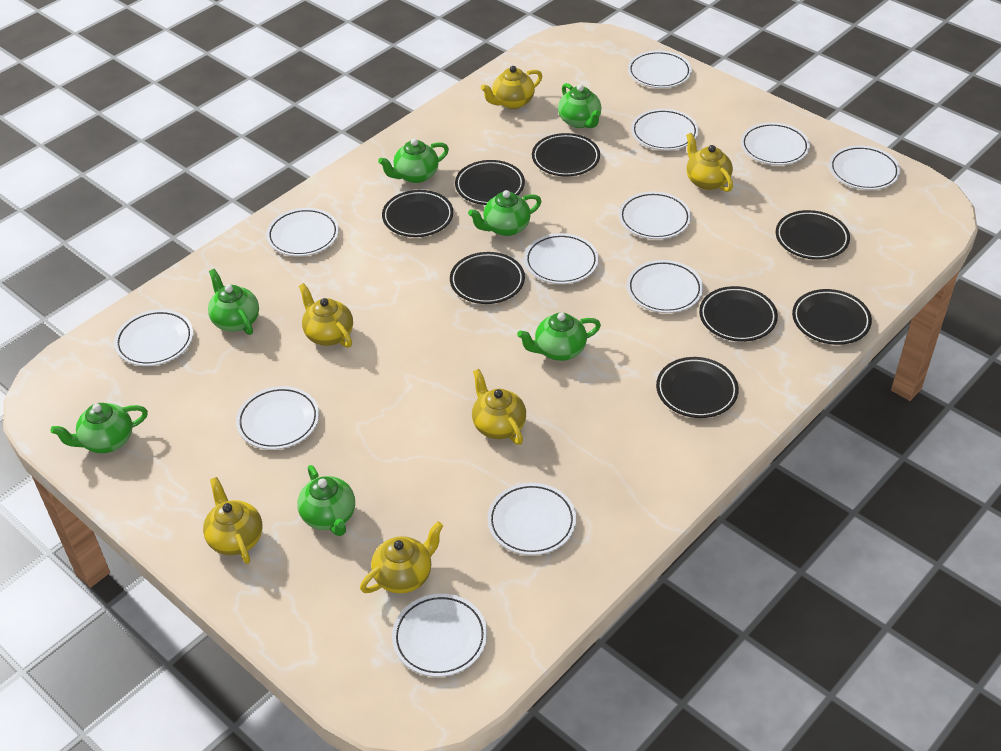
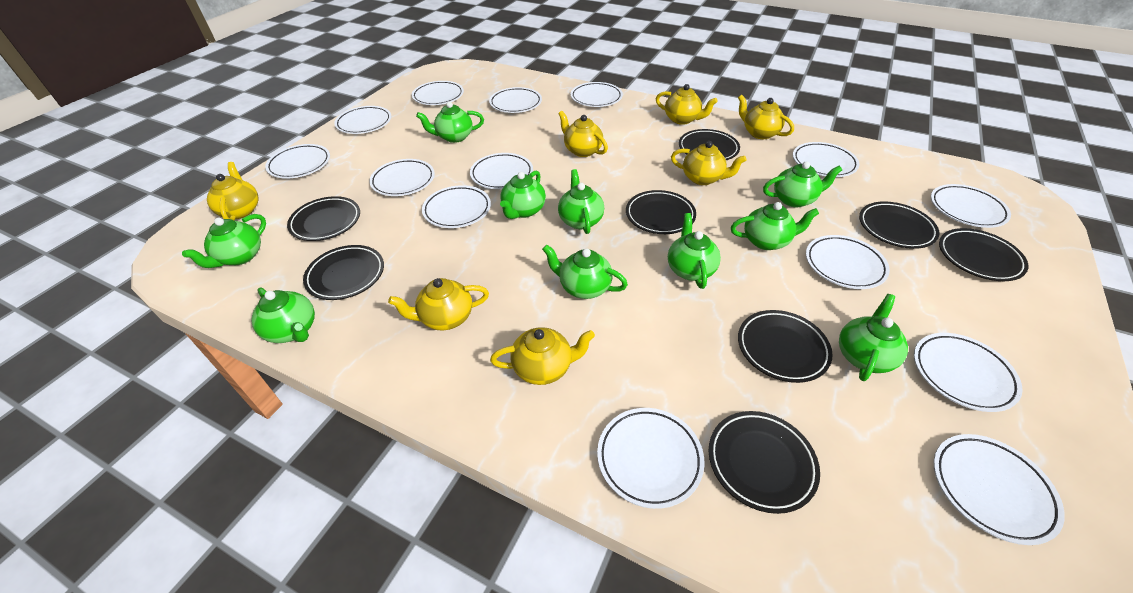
green teapot: [51,403,148,453] [208,269,259,335] [297,465,355,536] [378,138,449,183] [468,190,541,236] [517,313,601,361] [558,83,601,128] = 7 -> [182,214,266,268] [251,288,315,343] [416,102,484,143] [500,171,546,219] [542,245,628,299] [558,169,604,234] [668,213,721,289] [731,202,819,250] [763,161,842,207] [839,294,908,381] = 10
white plate: [114,310,193,366] [236,386,319,450] [266,208,339,256] [392,594,487,677] [487,483,576,555] [524,233,599,284] [619,191,691,239] [627,260,703,313] [628,51,692,88] [631,109,699,150] [741,123,810,165] [829,145,900,190] = 12 -> [265,144,330,179] [334,106,391,134] [369,159,435,196] [412,81,464,105] [422,185,491,228] [470,153,533,189] [489,87,542,113] [571,82,623,107] [597,408,705,509] [793,142,860,177] [806,235,890,289] [914,333,1023,412] [931,184,1011,228] [934,434,1065,545] = 14
yellow teapot: [203,477,262,564] [299,283,353,348] [360,521,443,594] [472,369,526,445] [481,66,542,109] [686,133,733,192] = 6 -> [207,162,259,220] [388,278,489,330] [490,327,595,385] [558,111,608,157] [656,84,718,125] [671,141,746,185] [738,95,794,139] = 7

